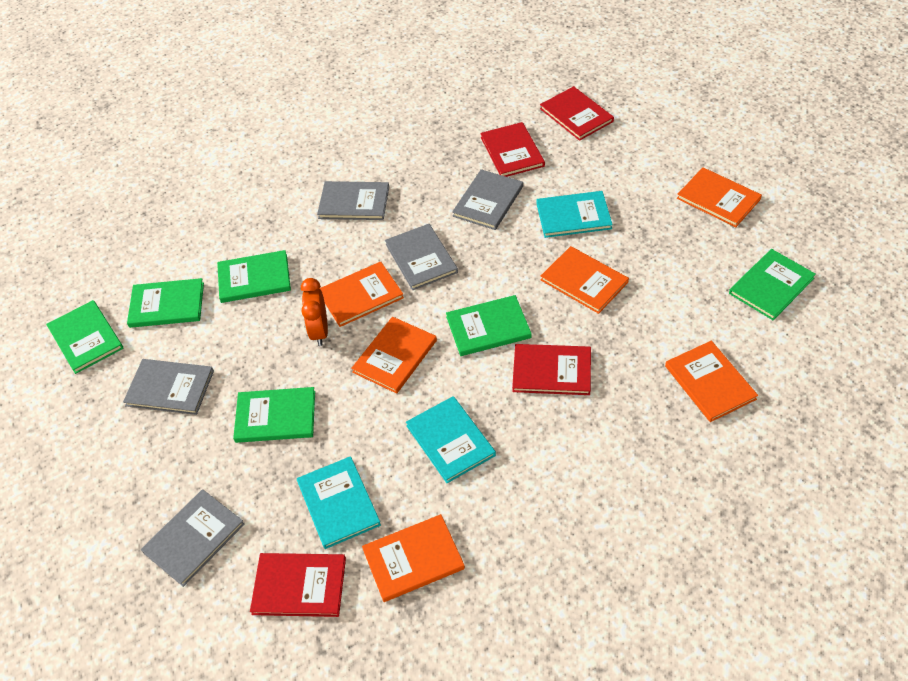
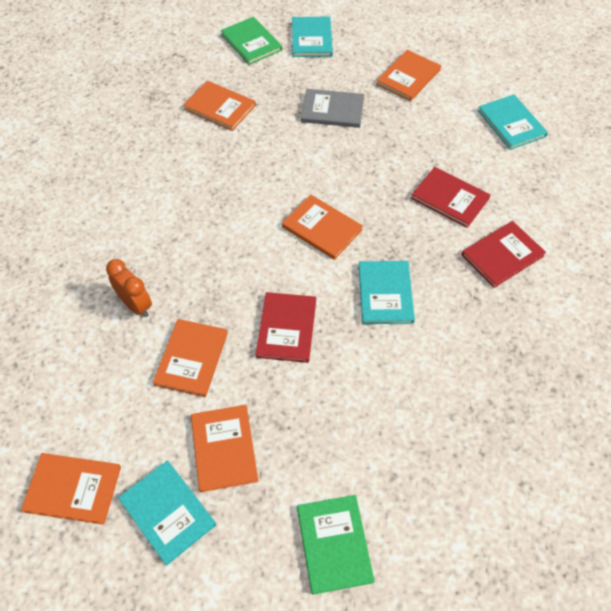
green book: [46,300,123,374] [127,278,204,328] [217,250,291,303] [233,387,315,443] [446,295,532,356] [729,249,816,320] = 6 -> [221,17,282,65] [297,495,375,595] = 2
grey book: [123,359,214,415] [141,489,245,587] [317,181,389,220] [385,224,458,290] [452,169,523,230] = 5 -> [301,89,364,128] = 1
red book: [250,553,346,617] [480,122,545,177] [512,344,591,395] [540,86,614,141] = 4 -> [256,292,316,363] [411,167,491,228] [461,221,546,288] = 3
turquoise book: [297,456,381,549] [406,396,496,483] [536,191,613,238] = 3 -> [118,461,216,566] [292,16,333,57] [359,261,415,324] [478,95,548,150] = 4

